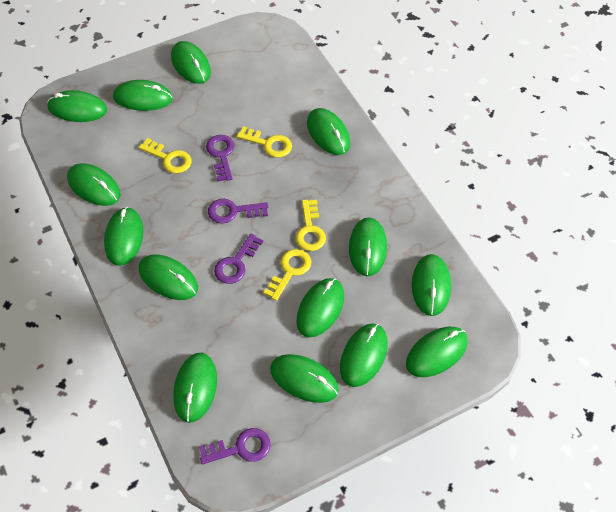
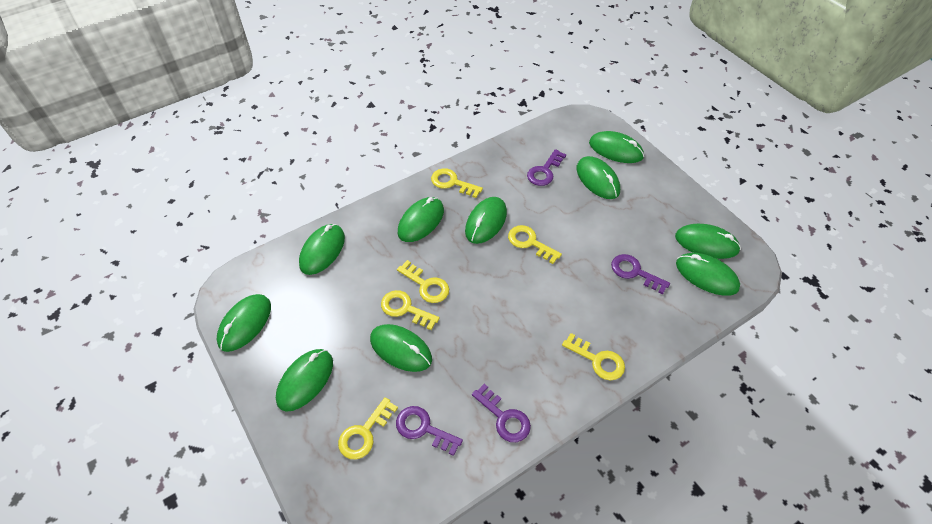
green mouse: [47,90,107,122] [67,163,121,206] [104,207,143,266] [113,80,173,111] [139,254,198,300] [171,41,211,84] [173,353,217,423] [270,354,339,403] [296,278,344,337] [307,108,350,155] [340,324,388,387] [349,218,387,276] [406,327,468,377] [412,254,451,316] = 14 -> [217,294,271,352] [276,349,333,412] [299,224,345,275] [370,324,432,372] [398,197,444,242] [465,197,507,244] [576,156,620,199] [589,131,644,163] [675,224,741,259] [676,253,740,295] = 10
yellow key: [139,138,192,173] [237,126,292,157] [263,249,311,301] [296,200,326,251] = 4 -> [338,397,398,459] [381,290,440,330] [397,260,449,303] [431,168,483,198] [508,225,562,264] [562,333,625,380] = 6

